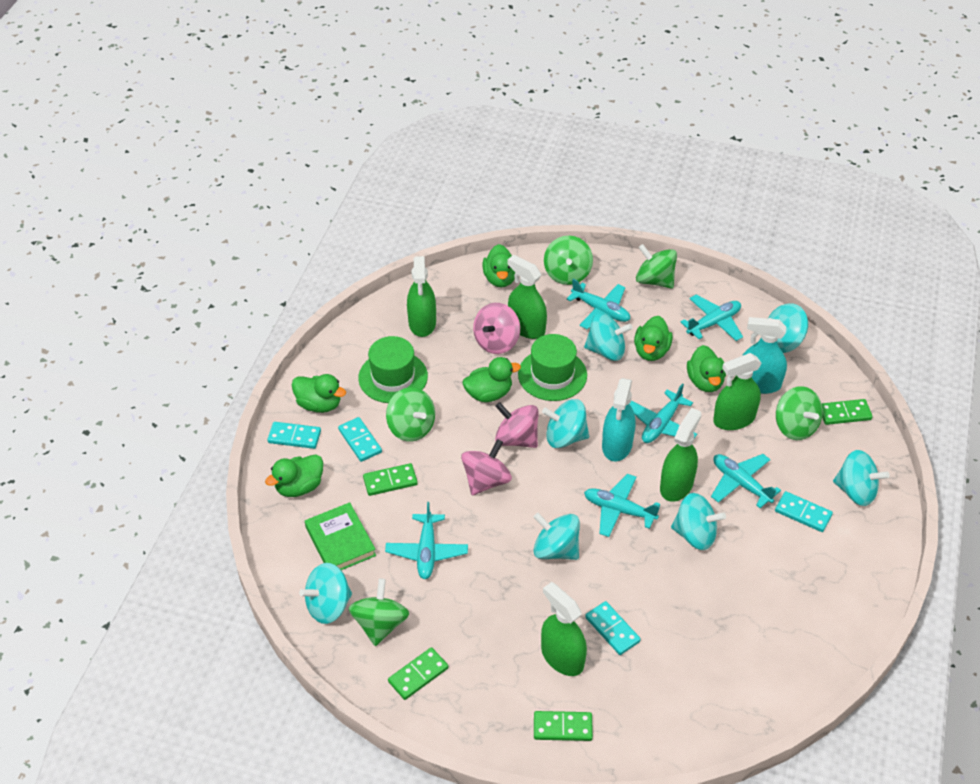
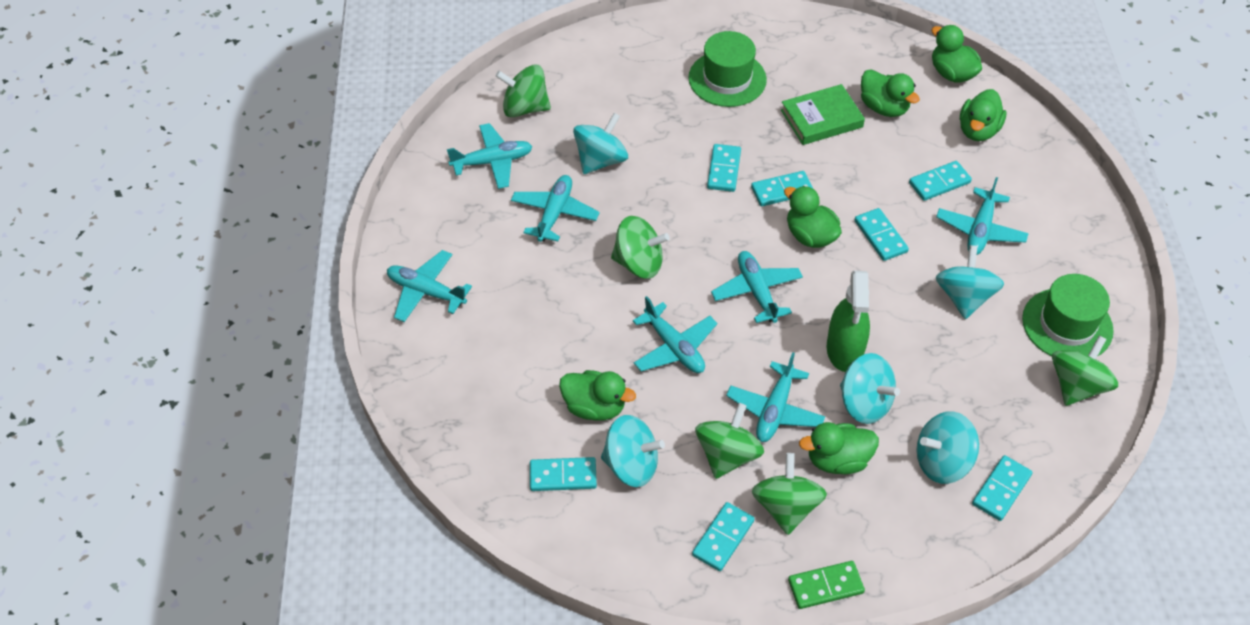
green domino: [363,463,418,496] [388,647,448,700] [534,711,593,741] [821,399,873,425] = 4 -> [788,561,865,609] = 1
green spray bottle: [407,256,436,337] [508,255,547,339] [541,582,587,676] [660,408,702,502] [713,353,762,430] = 5 -> [827,271,870,372] = 1
pink spinning top: [461,439,512,495] [473,303,520,354] [495,402,539,448] = 3 -> none = 0
turquoise domino: [267,422,321,449] [338,417,382,462] [585,601,641,655] [775,491,833,532] = 4 -> [530,457,597,491] [692,502,755,571] [707,144,741,192] [751,171,813,206] [855,208,909,261] [909,161,972,201] [972,455,1033,521] = 7
turquoise plane: [385,502,468,579] [567,278,630,329] [584,474,660,537] [629,383,697,443] [681,295,743,341] [711,454,781,508] = 6 -> [387,250,472,322] [447,123,533,189] [511,175,600,242] [633,296,717,373] [711,251,803,323] [726,352,825,442] [936,177,1029,255] = 7
turquoise spinning top: [299,563,352,624] [533,513,580,560] [542,399,589,448] [584,313,632,361] [671,493,726,550] [768,303,808,353] [833,450,890,506] = 7 -> [573,113,628,174] [601,415,665,487] [840,353,900,424] [916,411,979,484] [936,245,1004,319] = 5
turquoise spray bottle: [602,378,635,461] [742,317,787,394] = 2 -> none = 0

